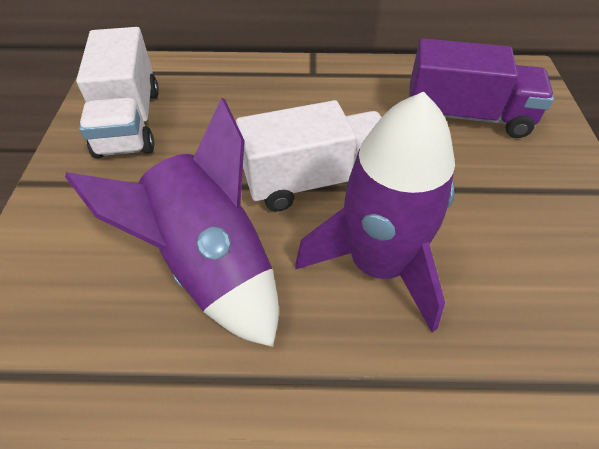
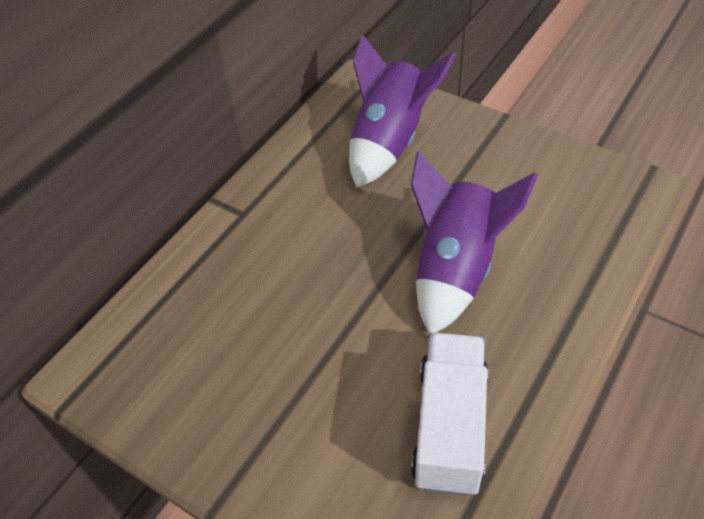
purple truck: [409,38,554,138] = 1 -> none = 0
white truck: [76,27,159,159] [236,100,382,211] = 2 -> [411,333,488,496] = 1

